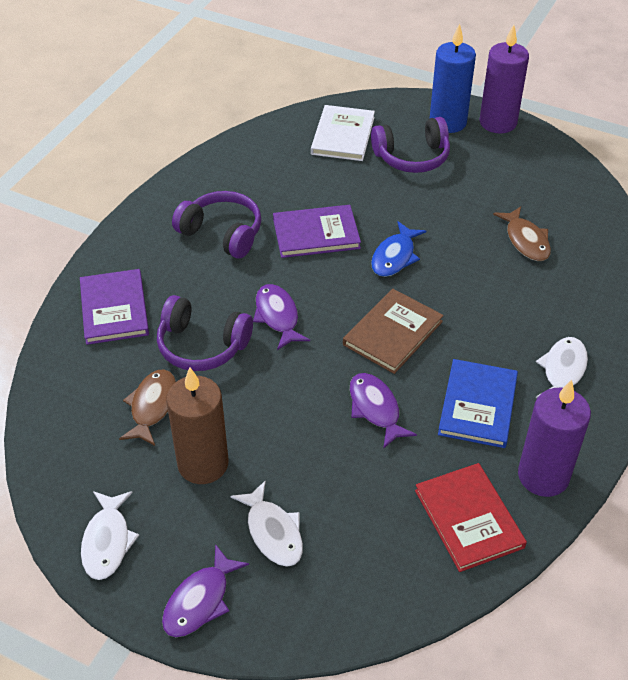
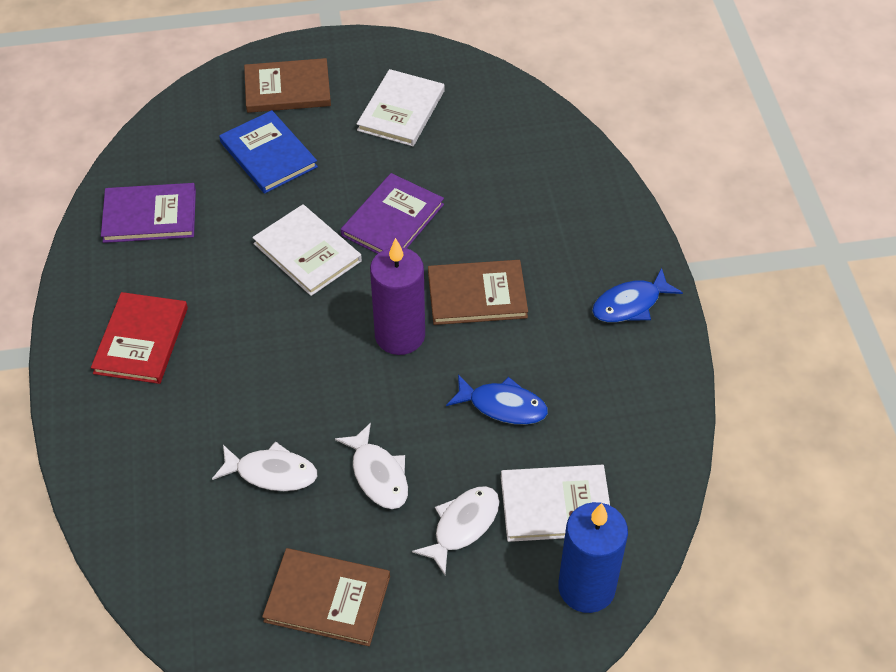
blue fish: [371,221,426,277] = 1 -> [446,374,548,425] [592,268,683,323] = 2
brown book: [343,289,444,374] = 1 -> [244,58,331,113] [262,548,390,646] [428,260,528,325] = 3
brown candle: [166,367,229,484] = 1 -> none = 0
brown fish: [119,370,176,446] [493,206,551,261] = 2 -> none = 0
purple candle: [480,25,529,134] [518,379,591,497] = 2 -> [370,238,425,355] = 1
purple fish: [162,544,249,637] [253,284,310,350] [350,373,417,449] = 3 -> none = 0
purple headphones: [157,295,253,371] [172,191,261,258] [371,117,450,173] = 3 -> none = 0
white book: [311,105,375,161] = 1 -> [252,204,362,296] [357,69,445,146] [501,465,610,542] = 3

